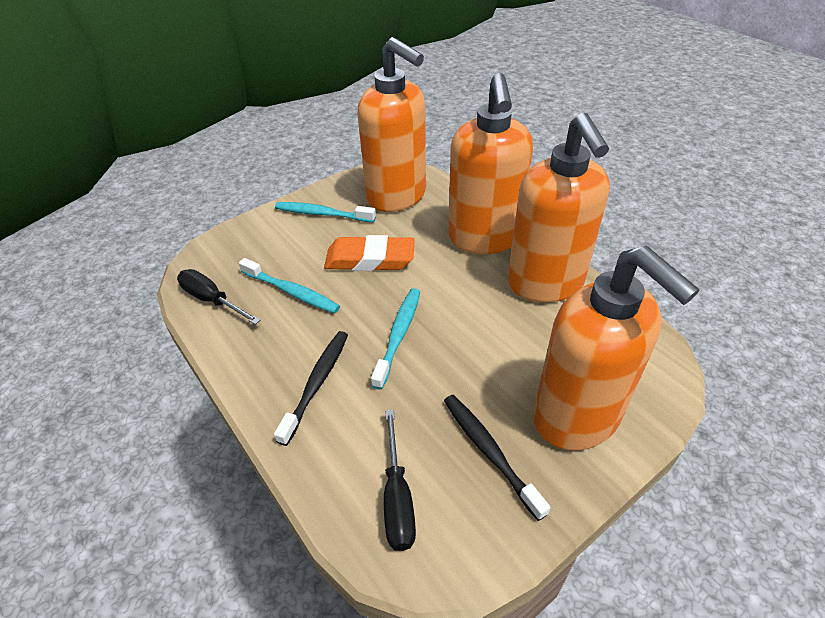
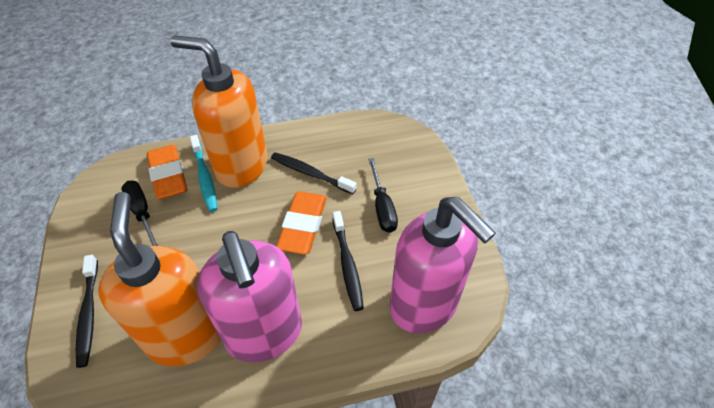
black toothbrush: [274,331,348,446] [444,395,551,521] = 2 -> [76,255,98,368] [271,152,356,194] [333,211,364,311] = 3
orange eraser: [324,235,415,271] = 1 -> [147,145,187,199] [276,192,327,255] = 2
orange soap dispenser: [357,37,426,212] [448,73,533,254] [508,113,610,303] [533,245,699,451] = 4 -> [98,192,221,366] [171,35,268,188] = 2
pink soap dispenser: none = 0 -> [197,231,302,362] [390,197,496,333] = 2
turquoise toothbrush: [239,258,340,313] [275,202,376,222] [371,288,420,390] = 3 -> [190,135,218,212] = 1

